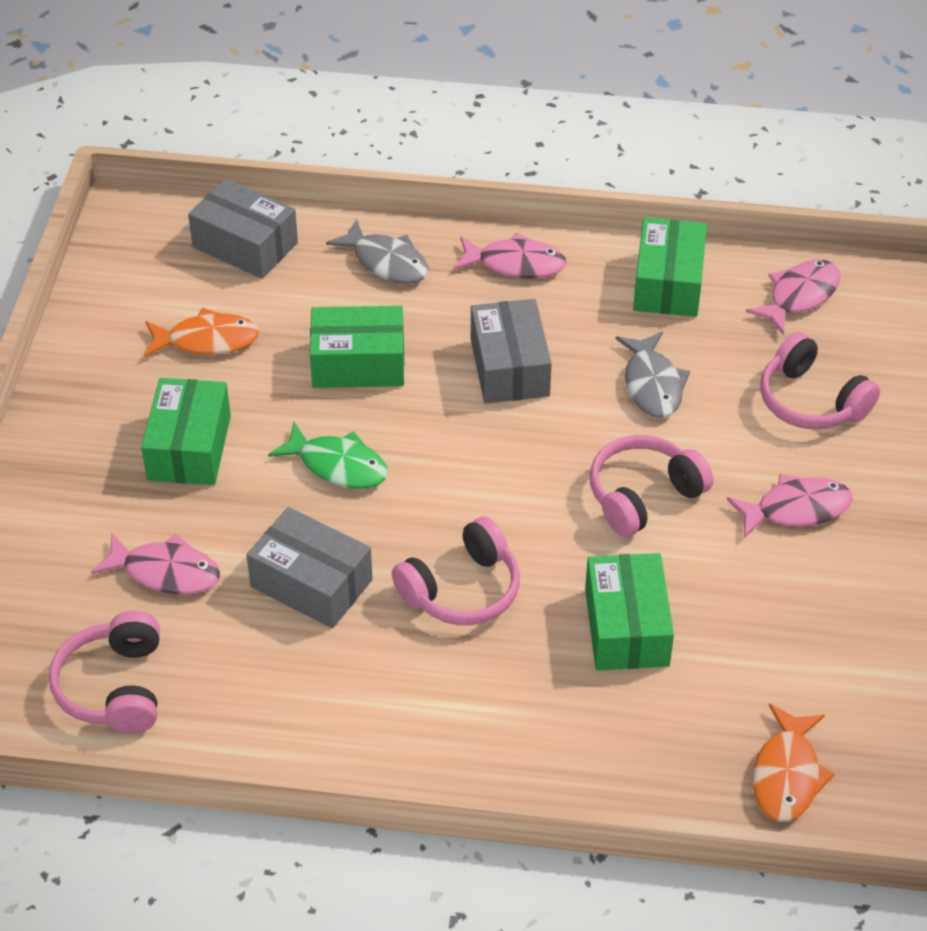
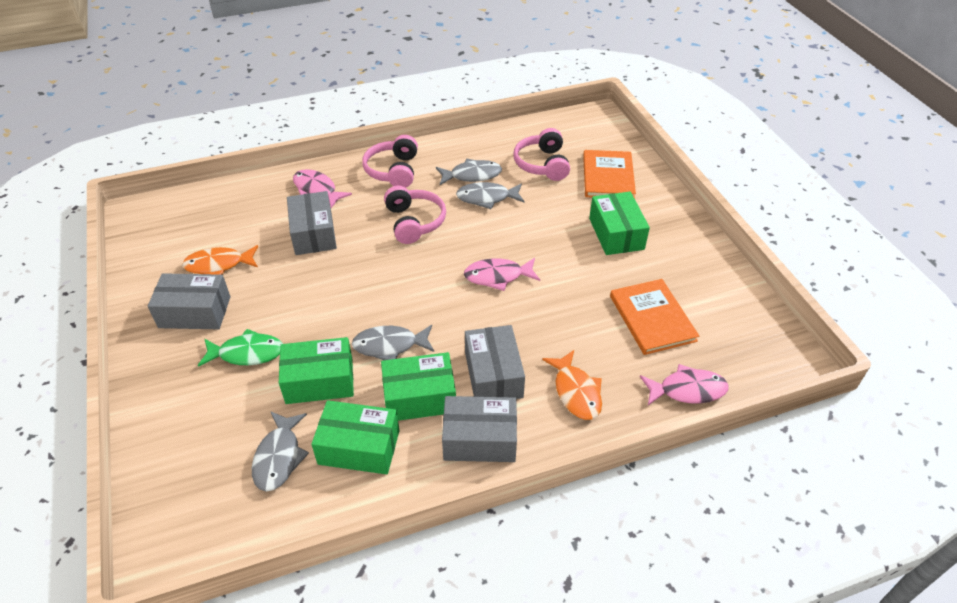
grey box: [188,179,298,278] [247,507,373,628] [471,299,552,404] = 3 -> [148,273,231,329] [287,191,337,255] [442,396,517,462] [465,325,525,399] = 4
grey fish: [326,219,428,284] [616,332,690,418] = 2 -> [252,411,309,491] [352,325,434,360] [436,159,502,185] [456,182,525,209] = 4
orange book: none = 0 -> [583,150,636,199] [610,279,699,355] = 2
pink fish: [91,533,220,595] [453,233,566,278] [727,474,853,538] [746,259,841,335] = 4 -> [293,169,352,208] [464,258,540,291] [640,364,729,405] = 3
pink headphones: [49,611,160,733] [392,516,520,625] [590,435,713,537] [760,332,880,430] = 4 -> [362,135,418,188] [384,186,446,244] [514,128,570,181] = 3

